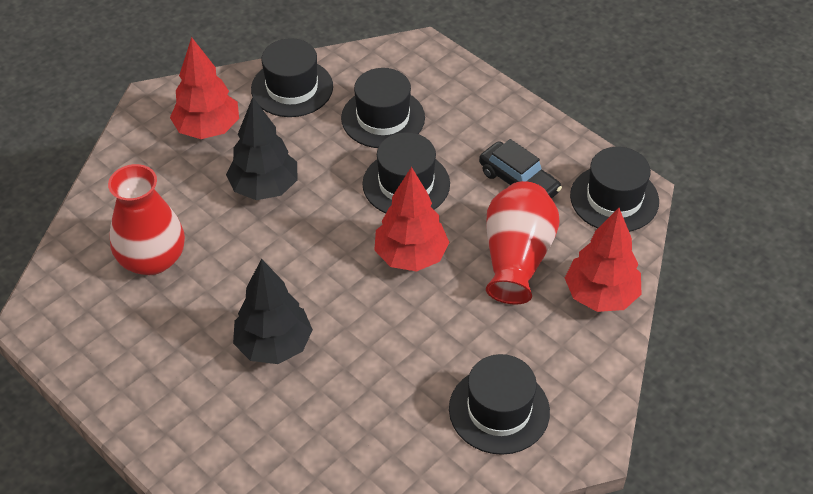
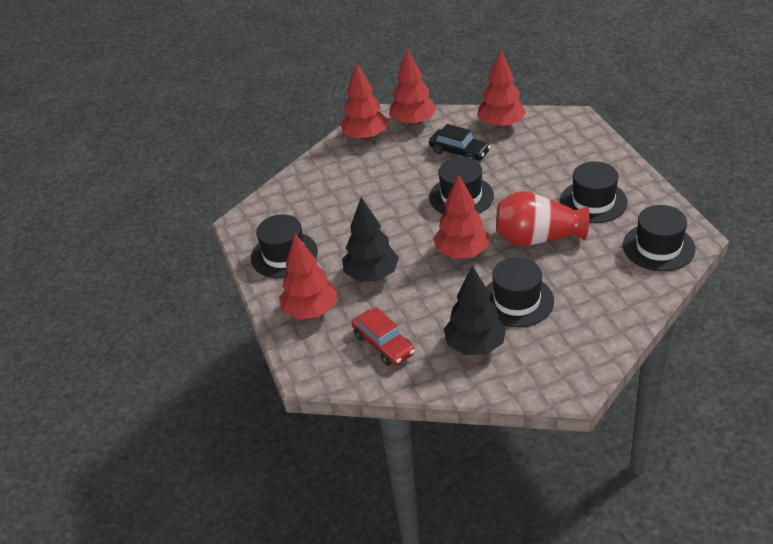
red car: none = 0 -> [352,307,415,366] = 1
red tree: [170,37,239,139] [374,167,450,272] [565,208,642,312] = 3 -> [279,233,338,319] [340,62,388,141] [389,48,437,126] [433,174,489,259] [477,49,526,128] = 5
red vase: [108,164,185,275] [486,181,559,305] = 2 -> [496,191,590,246] = 1

